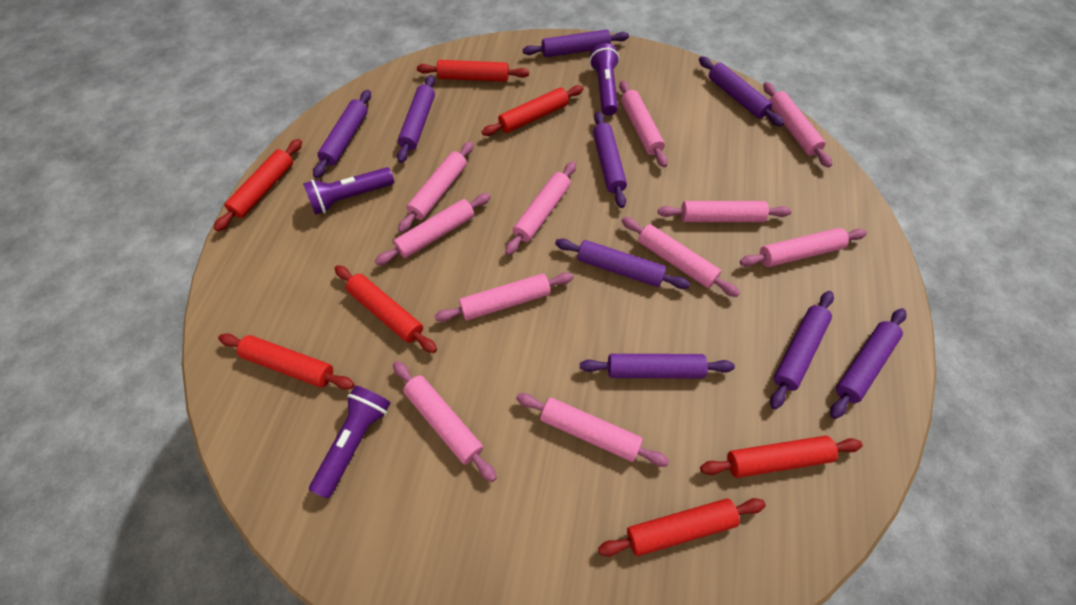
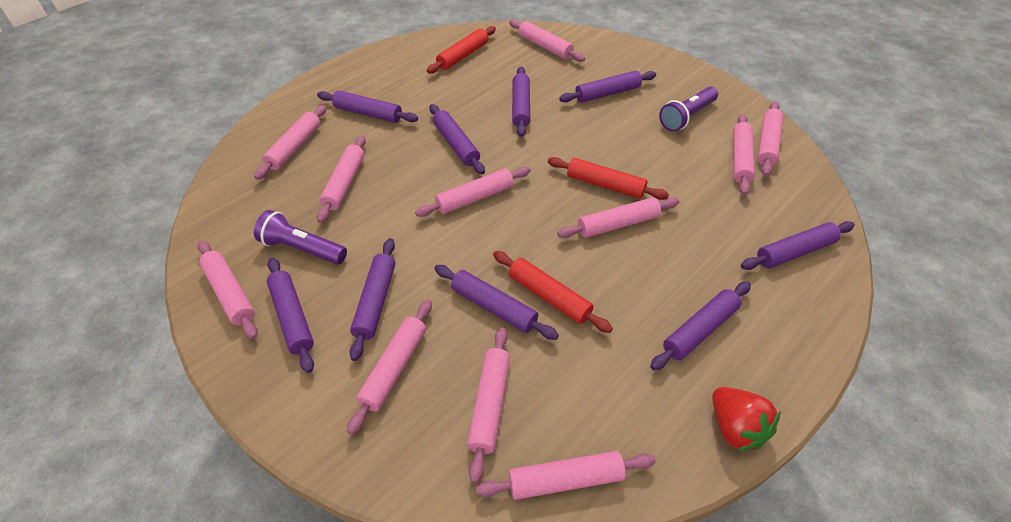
purple flashlight: [303,167,394,215] [309,385,391,499] [589,43,619,116] = 3 -> [254,210,347,264] [659,86,718,132] = 2
red rolling pin: [213,139,302,232] [218,334,355,390] [334,265,437,353] [417,60,529,82] [482,85,584,136] [598,498,766,557] [700,436,863,478] = 7 -> [427,26,496,74] [493,251,613,333] [548,157,669,200] = 3
red strawberry: none = 0 -> [712,387,781,452] = 1

